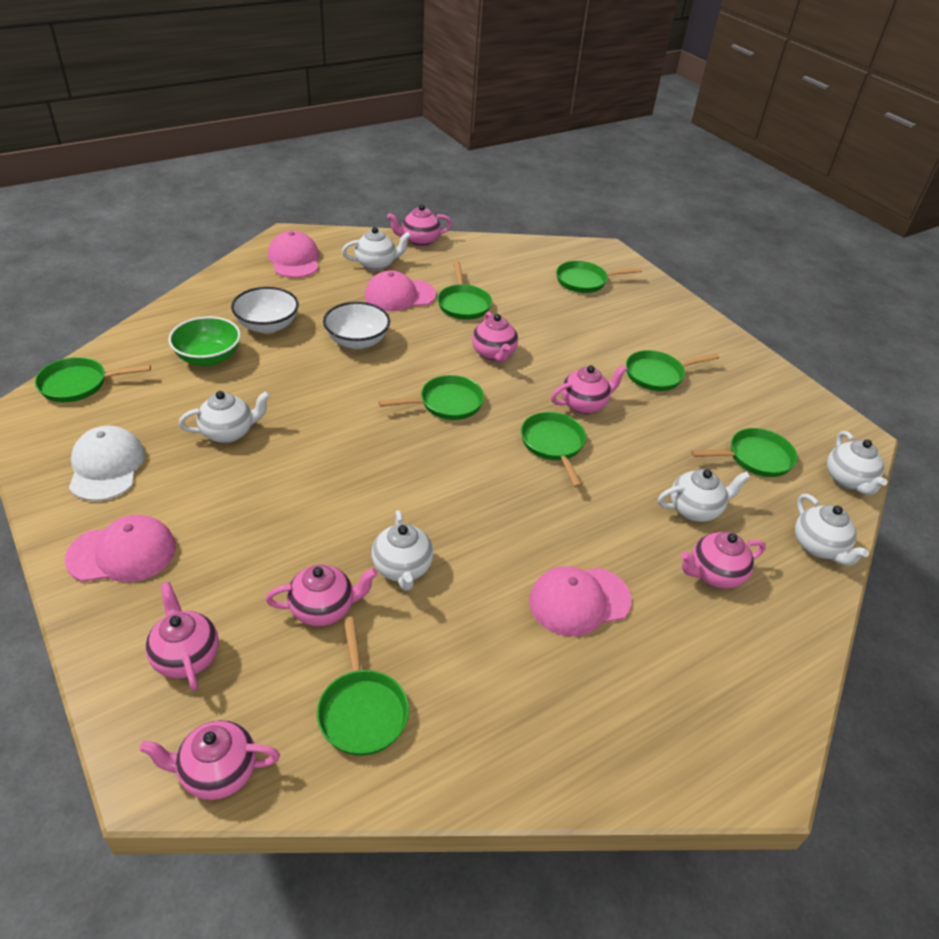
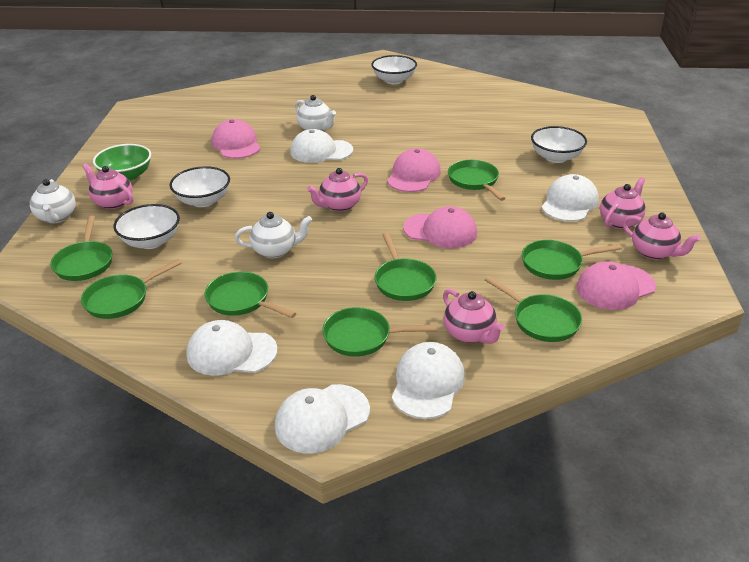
pink teapot: [140,720,280,800] [145,582,219,691] [266,564,378,626] [387,204,452,247] [472,311,518,363] [551,365,627,414] [681,532,766,589] = 7 -> [82,163,133,209] [307,168,368,212] [443,289,504,344] [600,177,646,229] [622,212,701,260] = 5
white bowl: [231,287,299,334] [323,302,390,349] = 2 -> [113,204,180,249] [170,166,230,207] [371,55,417,84] [531,126,587,163] = 4
white cap: [69,426,145,501] = 1 -> [186,320,277,376] [275,384,370,454] [290,129,353,163] [392,342,465,419] [541,174,599,222] = 5
white teapot: [179,391,271,443] [342,227,411,271] [372,510,433,591] [658,469,750,522] [795,494,869,566] [827,431,887,495] = 6 -> [30,179,76,223] [235,212,312,258] [295,95,336,131] = 3

